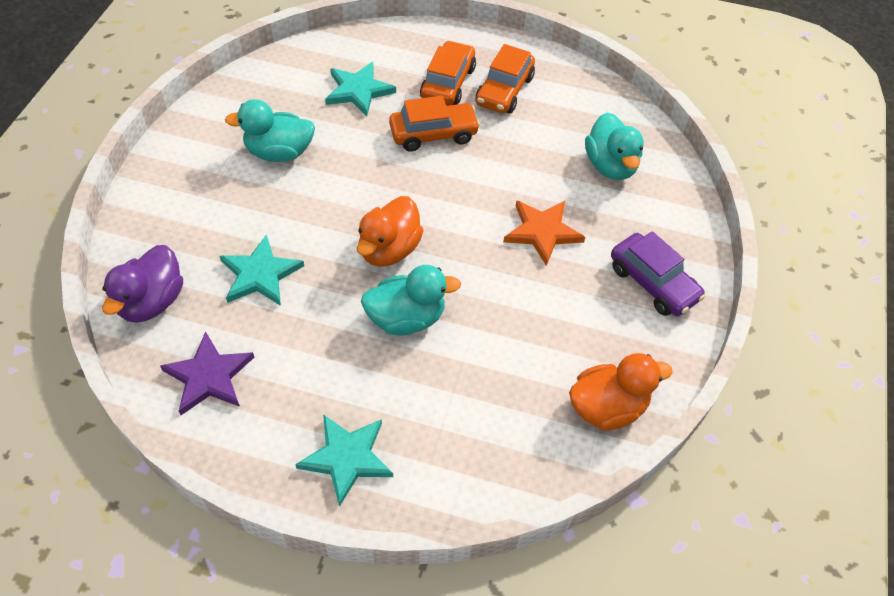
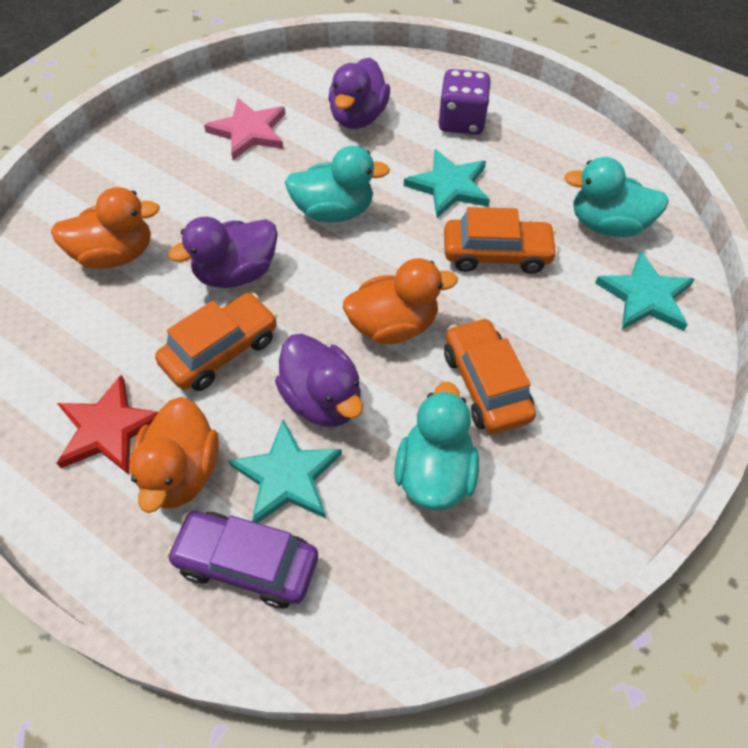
orange duck: [357,196,424,267] [569,353,673,431] = 2 -> [51,187,160,269] [129,397,219,513] [343,258,458,344] = 3
orange star: [503,200,585,266] = 1 -> none = 0
pink star: none = 0 -> [204,98,285,160] = 1
purple dice: none = 0 -> [438,69,491,135] = 1
purple duck: [102,245,183,323] = 1 -> [168,217,278,288] [275,334,363,427] [328,58,390,129] = 3
purple star: [160,331,254,415] = 1 -> none = 0
red star: none = 0 -> [56,375,158,475] = 1

